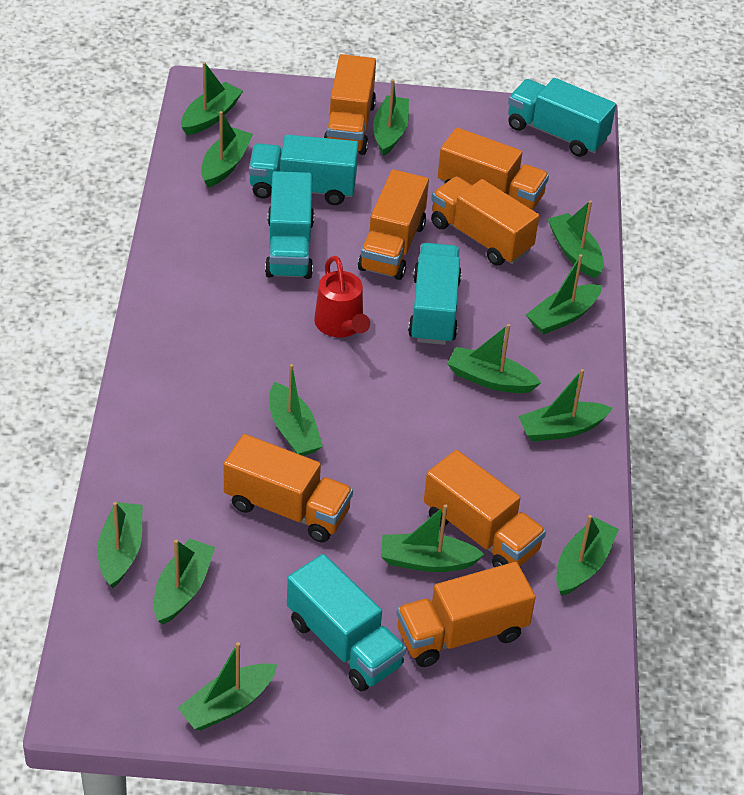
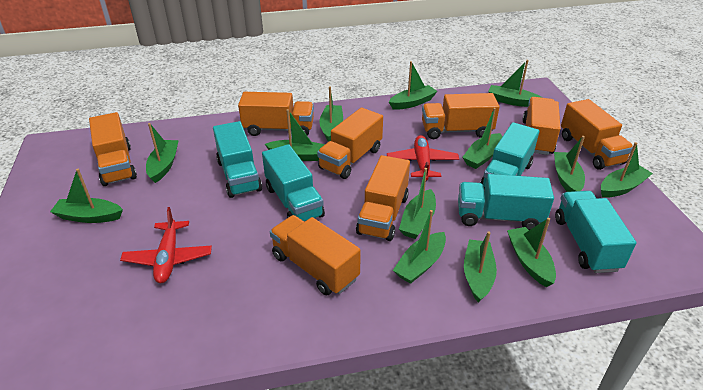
orange truck: [224,434,353,542] [323,54,376,155] [358,169,429,280] [396,562,536,667] [424,450,546,567] [431,176,539,266] [438,128,549,210] = 7 -> [89,112,137,186] [238,92,314,136] [270,215,361,295] [317,107,383,179] [356,155,410,241] [422,93,500,139] [523,97,561,155] [561,99,633,170] = 8
red plane: none = 0 -> [120,207,212,283] [387,135,459,182] = 2
red watering can: [314,256,370,338] = 1 -> none = 0

